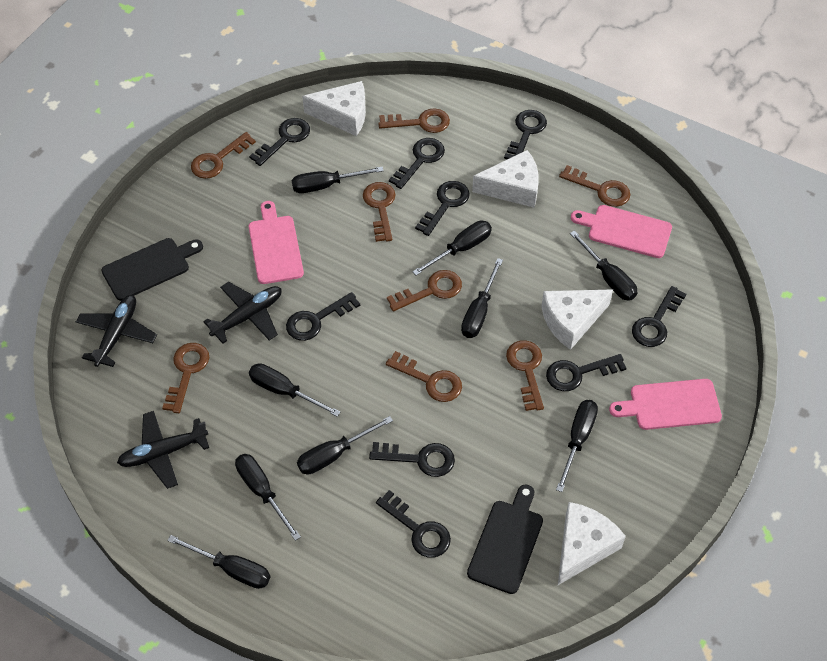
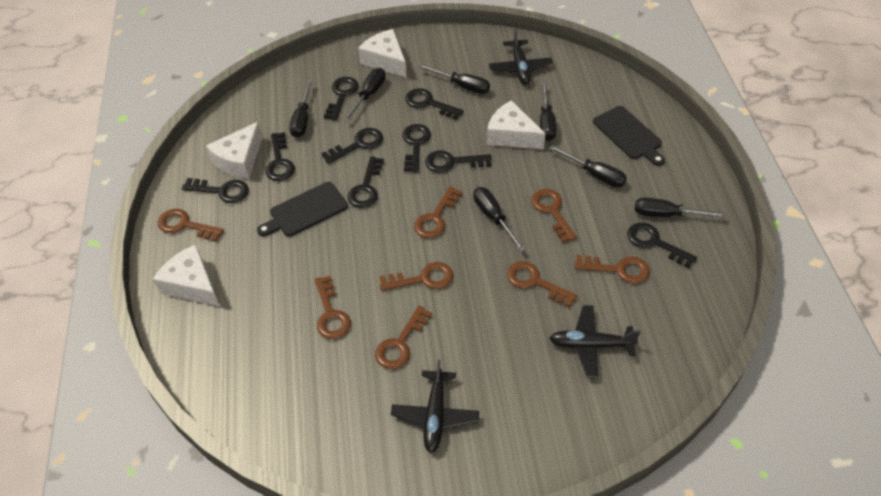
black screwdriver: [167,535,270,589] [235,454,301,541] [249,363,340,417] [292,167,384,193] [297,416,393,474] [412,221,492,276] [461,258,503,338] [556,400,598,492] [570,231,638,301] = 9 -> [289,80,313,138] [344,68,385,121] [419,65,490,94] [473,187,526,252] [540,82,556,141] [549,145,627,187] [635,198,726,217] = 7
pink cutting board: [249,201,304,284] [571,205,672,258] [609,379,722,430] = 3 -> none = 0

